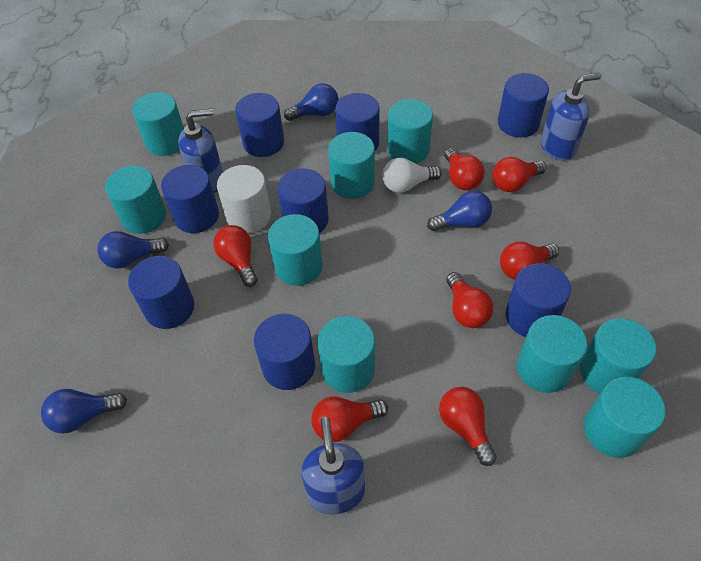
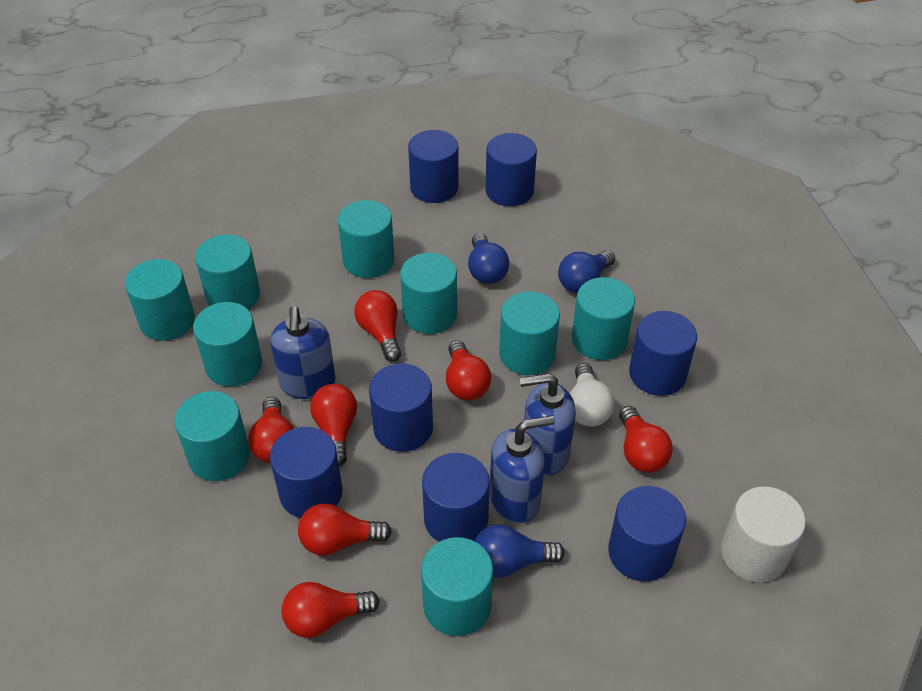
blue cylinder: [128,256,194,329] [161,165,219,233] [235,93,284,157] [254,314,315,390] [277,168,329,233] [335,93,380,151] [498,73,549,138] [505,263,571,337] = 8 -> [270,427,343,518] [369,363,433,452] [408,130,458,203] [422,453,490,542] [486,133,537,206] [608,486,686,582] [629,311,697,396] = 7
blue light bulb: [41,389,127,434] [97,231,169,269] [284,83,338,121] [427,191,492,231] = 4 -> [468,233,509,284] [475,524,565,577] [558,250,615,293] = 3

